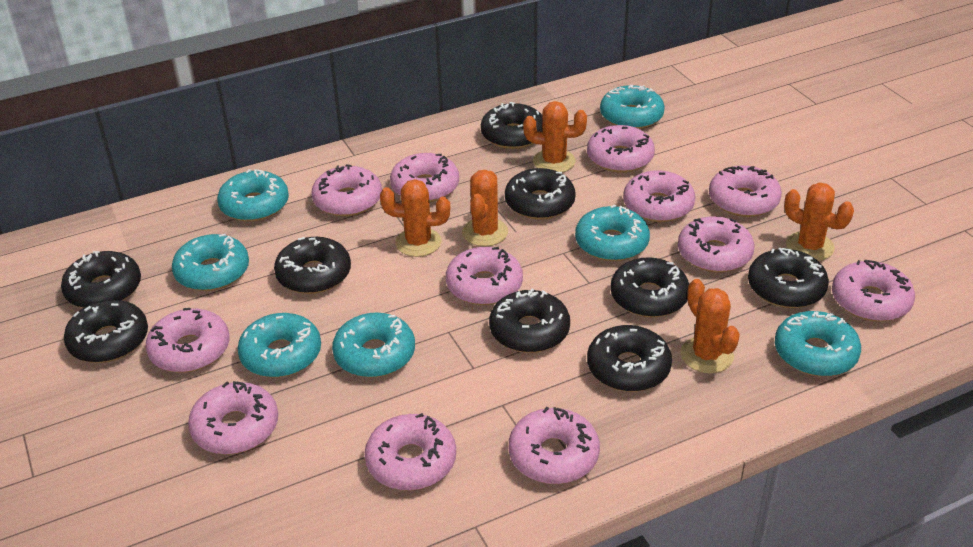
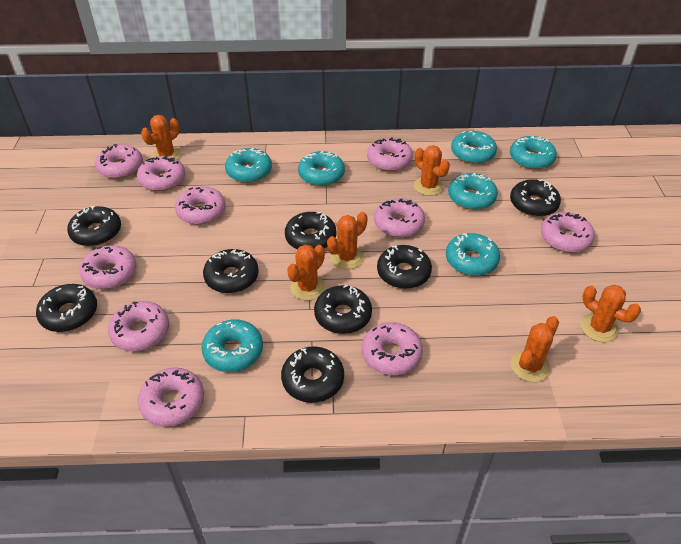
black donut: [61,251,141,308] [64,300,148,363] [274,237,351,294] [481,102,542,149] [489,289,570,353] [505,168,576,220] [587,325,672,392] [610,257,689,318] [748,248,829,308] = 9 -> [36,284,97,332] [67,206,121,246] [203,249,259,293] [281,346,344,403] [285,212,336,250] [314,285,372,334] [377,245,432,289] [510,179,561,217] = 8
orange cactus: [380,179,450,257] [462,170,508,246] [523,101,587,173] [681,279,740,373] [784,183,854,261] = 5 -> [141,115,181,159] [287,245,325,301] [327,212,367,269] [414,145,450,196] [511,316,559,382] [581,285,641,342] = 6
pink donut: [146,308,230,373] [188,381,278,455] [311,164,382,217] [365,413,456,491] [390,153,459,202] [446,247,523,305] [509,407,600,484] [587,125,655,173] [623,170,695,222] [678,216,755,273] [709,165,782,217] [832,260,915,322] = 12 -> [79,245,136,289] [95,144,143,179] [108,301,169,352] [137,156,185,191] [138,368,204,427] [175,186,226,224] [362,322,423,375] [367,138,413,171] [374,198,425,237] [541,212,595,253] = 10

